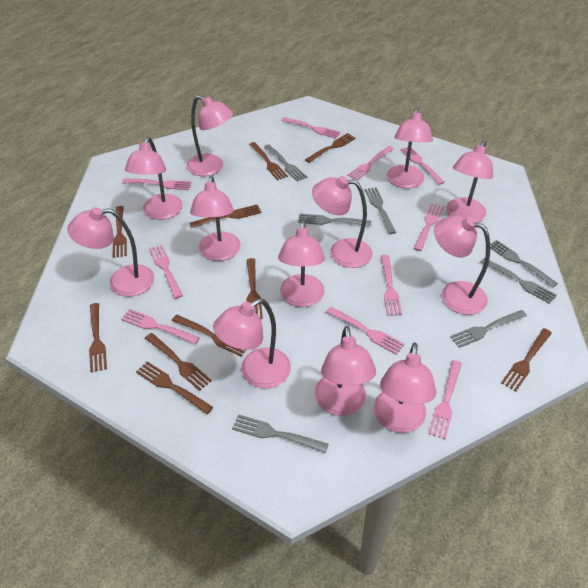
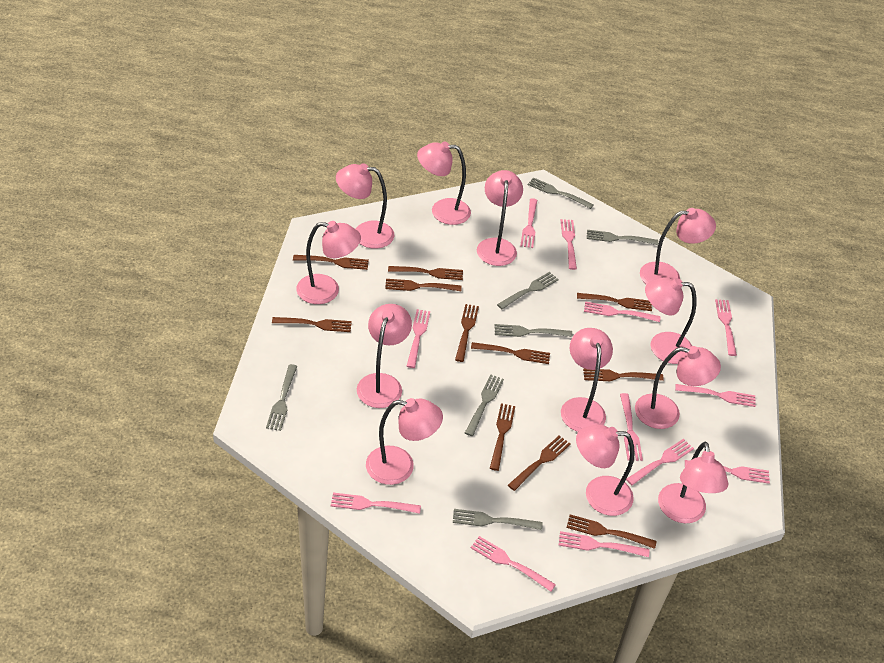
brown fork: [89,303,107,372] [113,206,127,258] [136,361,213,414] [145,333,212,391] [172,315,245,357] [190,205,262,228] [246,258,263,319] [249,142,288,180] [305,133,356,163] [501,328,552,391] = 10 -> [272,317,352,332] [293,255,369,270] [385,279,462,291] [388,266,463,280] [455,304,479,362] [471,342,550,364] [490,403,515,471] [508,436,571,491] [566,514,657,549] [577,293,652,311] [583,368,664,381] = 11
pink fork: [121,309,200,344] [122,178,191,190] [149,245,183,299] [282,117,340,139] [326,307,404,355] [347,146,394,181] [381,255,402,315] [401,147,445,185] [414,204,444,251] [428,360,462,439] = 10 -> [331,493,421,514] [407,309,430,368] [471,536,556,592] [520,198,537,248] [559,531,649,557] [560,219,577,270] [584,301,661,322] [620,393,643,461] [626,439,694,485] [675,384,756,407] [685,460,770,484] [715,299,737,356] = 12

